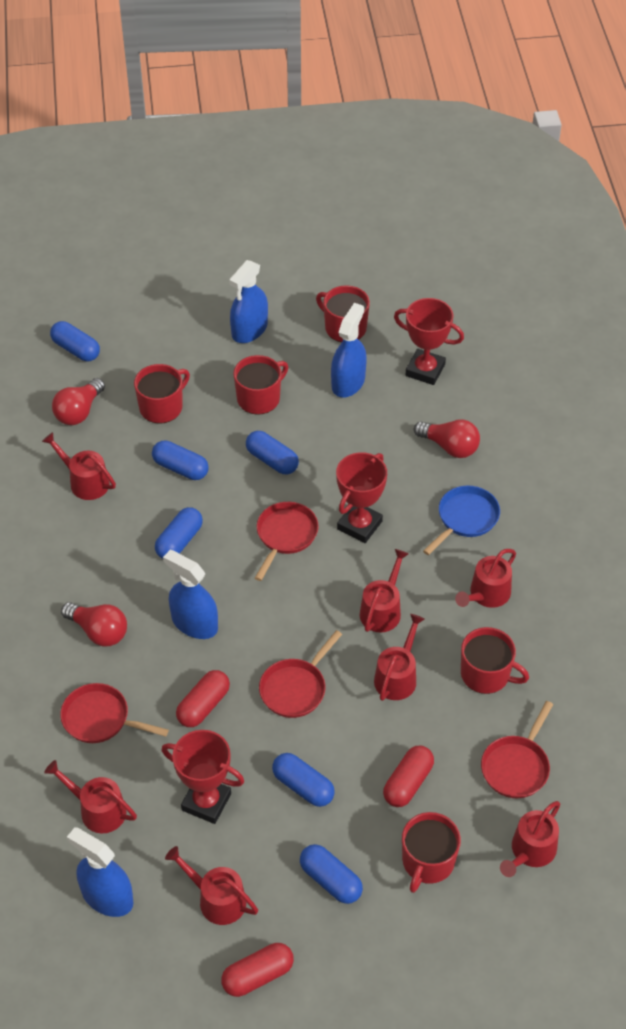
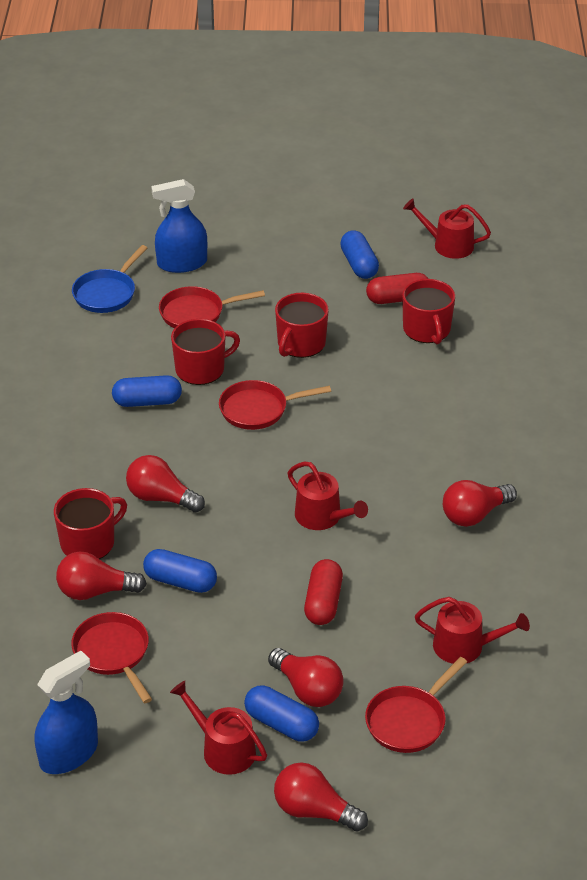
blue capsule: [50,321,100,361] [152,440,209,480] [155,507,203,559] [246,431,299,474] [272,753,335,807] [300,844,363,904] = 6 -> [112,375,182,407] [143,549,217,593] [244,686,319,741] [340,230,379,279] = 4
blue spray bottle: [67,827,134,917] [163,550,218,639] [229,260,268,343] [331,303,367,398] = 4 -> [34,651,98,774] [151,179,207,273] = 2
red capsule: [176,670,230,727] [221,943,294,997] [383,746,434,807] = 3 -> [304,559,343,625] [366,273,429,304] = 2
red light bulb: [52,378,105,425] [61,602,127,646] [414,420,480,458] = 3 -> [56,552,147,600] [126,455,205,513] [268,648,344,707] [274,762,368,832] [443,480,517,527] = 5
red mug: [134,364,190,424] [233,355,288,415] [316,285,370,342] [402,812,461,893] [461,627,529,694] = 5 -> [54,488,127,559] [171,319,240,385] [275,293,329,358] [402,279,455,344] = 4
red trophy: [162,730,244,824] [336,452,387,543] [394,298,464,385] = 3 -> none = 0
red watering can: [42,432,116,500] [44,760,137,834] [165,846,258,925] [359,549,409,632] [374,614,425,701] [455,549,516,608] [500,801,560,877] = 7 -> [170,681,267,775] [288,461,368,530] [403,198,491,259] [415,597,530,664] = 4

